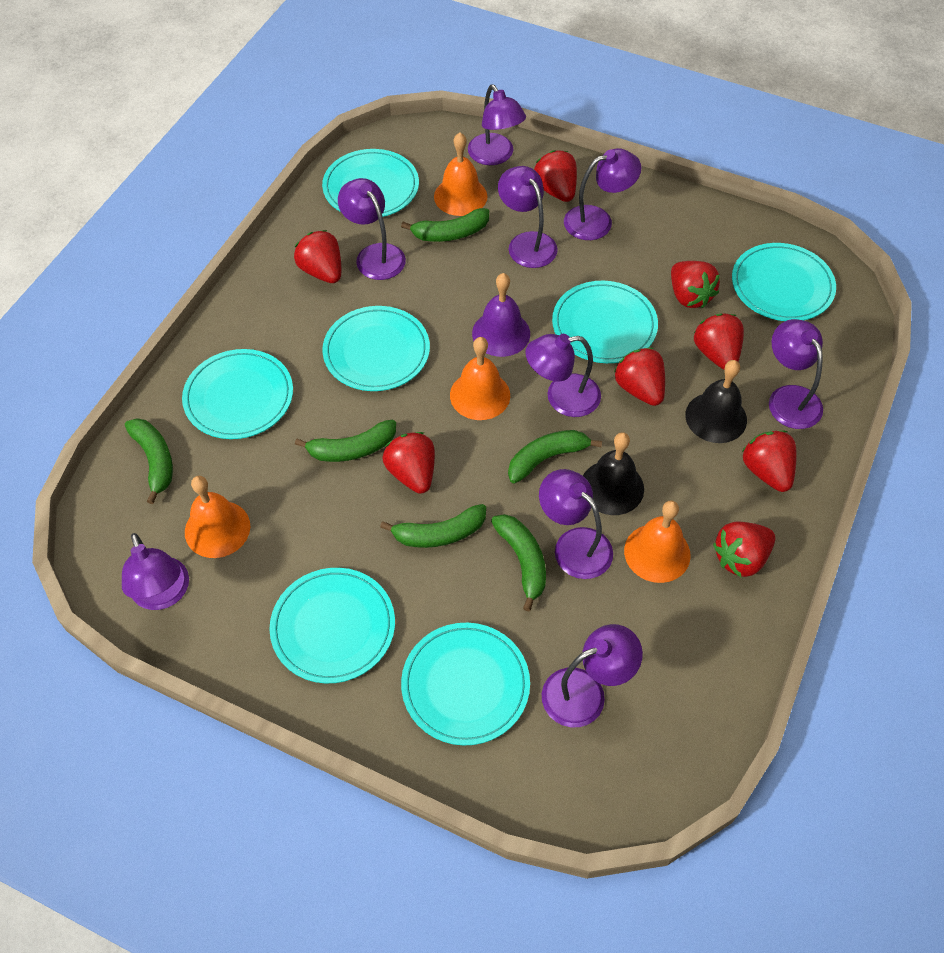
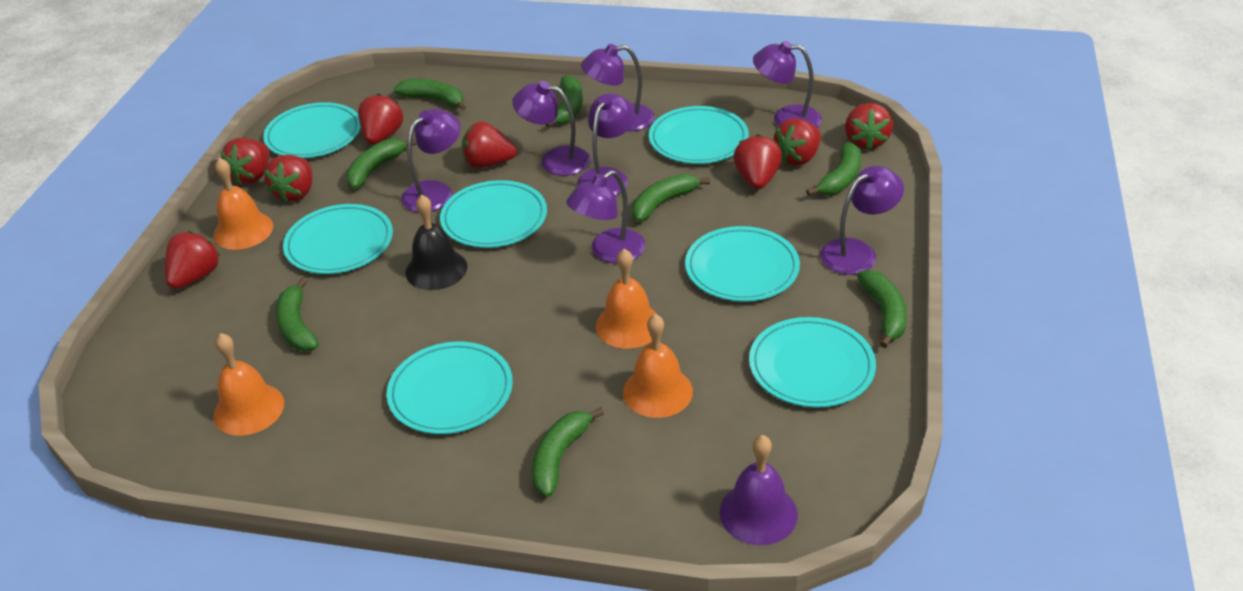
black bell: [583,432,644,515] [685,360,747,443] = 2 -> [405,195,467,290] = 1
green banana: [125,418,173,504] [295,419,396,462] [380,504,486,548] [401,208,489,242] [491,514,546,612] [508,430,602,484] = 6 -> [276,278,319,351] [346,139,416,189] [393,79,466,111] [532,407,604,497] [545,75,583,128] [632,173,710,222] [806,142,861,196] [857,270,907,348] = 8
purple lamp: [122,533,189,610] [338,178,406,280] [468,84,526,165] [498,166,558,268] [525,334,601,417] [539,469,613,579] [542,624,643,727] [564,148,641,240] [769,319,823,429] = 9 -> [401,109,461,212] [512,81,591,176] [566,170,645,263] [577,93,635,196] [581,44,655,131] [753,41,822,128] [820,166,904,275] = 7

